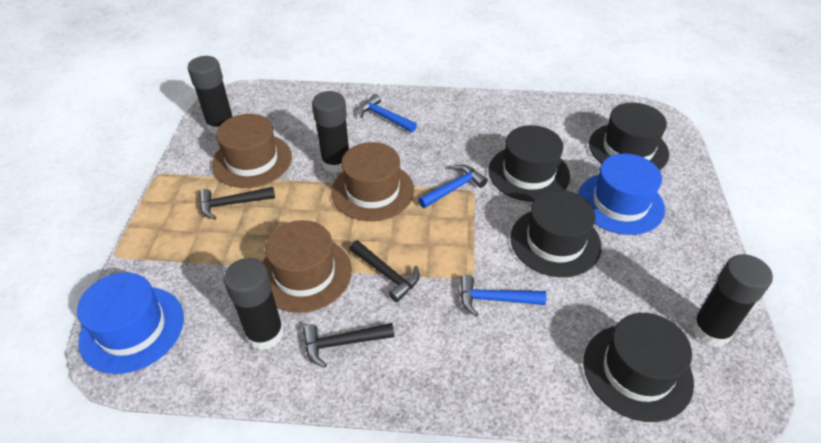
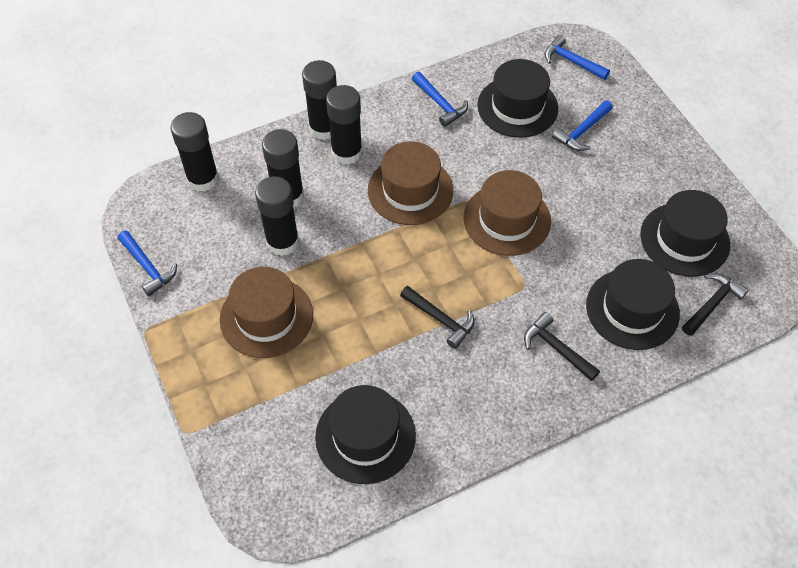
black glue stick: [188,56,233,134] [224,258,284,350] [312,91,349,173] [692,254,773,347] = 4 -> [170,112,219,192] [255,176,299,256] [262,129,304,208] [302,60,337,140] [326,85,362,165] = 5
blue hammer: [358,94,417,132] [418,165,488,208] [460,275,546,316] = 3 -> [118,230,177,296] [412,72,468,127] [544,35,610,80] [552,100,613,151] = 4
blue hat: [77,272,184,374] [578,154,665,235] = 2 -> none = 0

